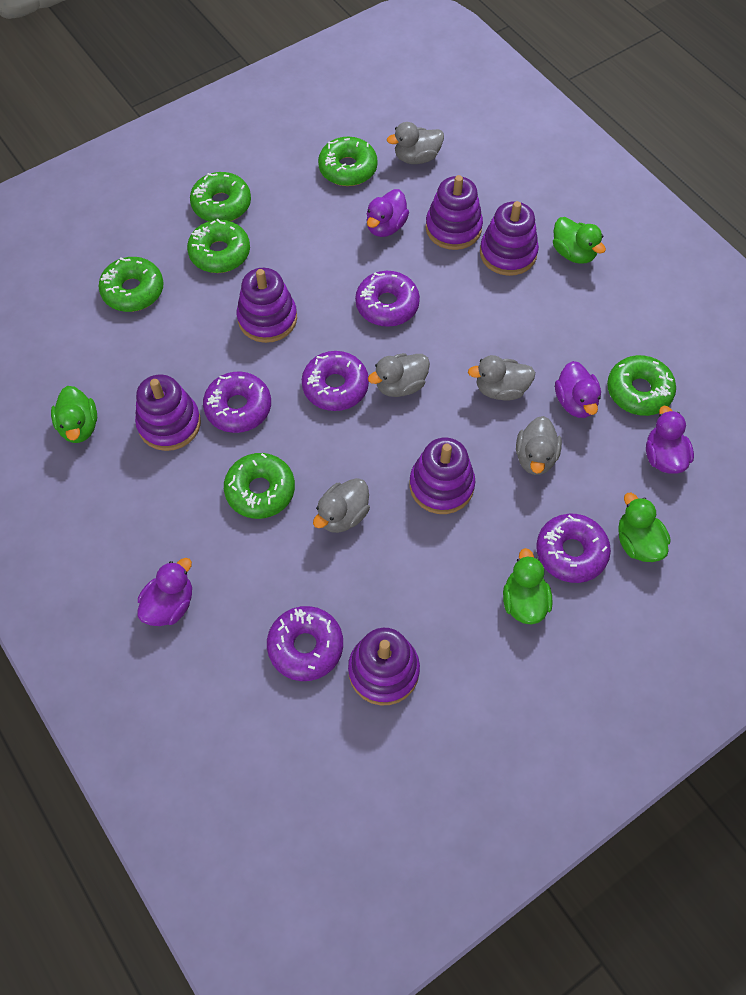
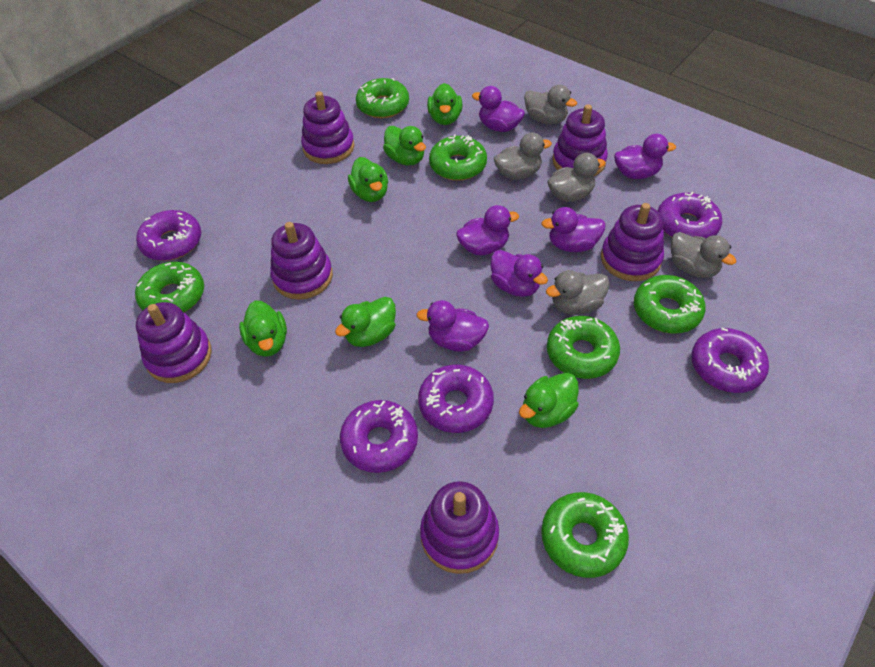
green duck: [51,386,97,443] [503,548,553,625] [553,217,606,264] [618,493,670,562] = 4 -> [239,300,287,357] [335,297,396,347] [348,157,388,202] [383,126,426,166] [427,83,462,125] [519,373,579,428] = 6
purple duck: [137,558,192,626] [366,189,409,237] [555,361,601,418] [646,406,694,474] = 4 -> [416,300,489,352] [456,205,519,255] [472,86,525,132] [491,250,548,297] [541,207,606,252] [614,134,676,179] = 6

